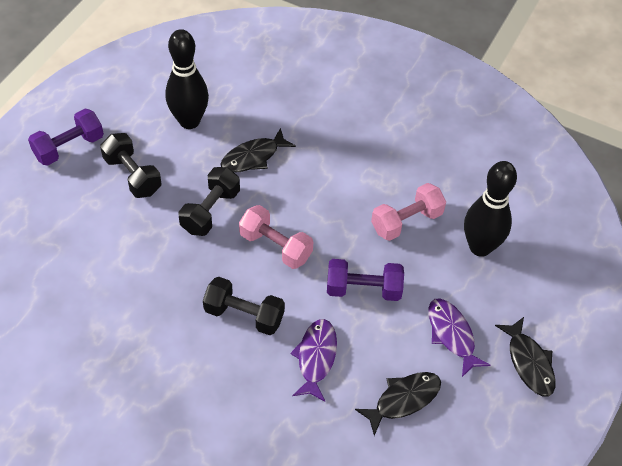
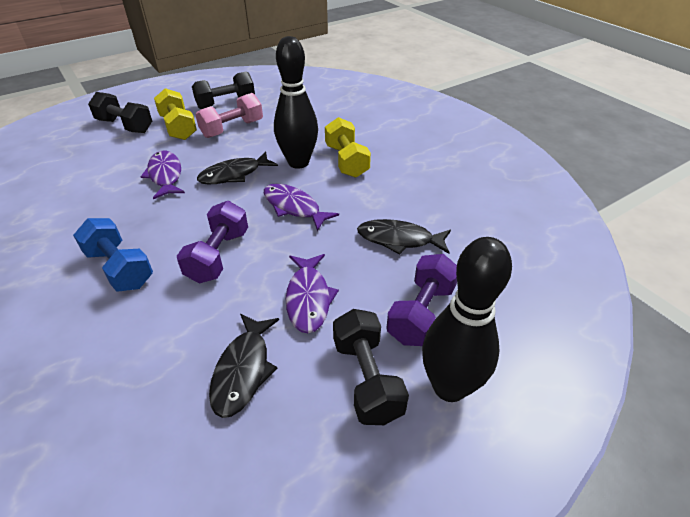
blue dumbbell: none = 0 -> [73,218,153,292] = 1
pink dumbbell: [239,205,313,269] [371,183,446,241] = 2 -> [195,93,263,138] = 1
purple fish: [290,319,337,402] [428,298,491,377] = 2 -> [140,151,185,199] [264,184,339,231] [286,254,339,333] = 3
yellow dumbbell: none = 0 -> [154,88,197,140] [325,117,371,178] = 2

